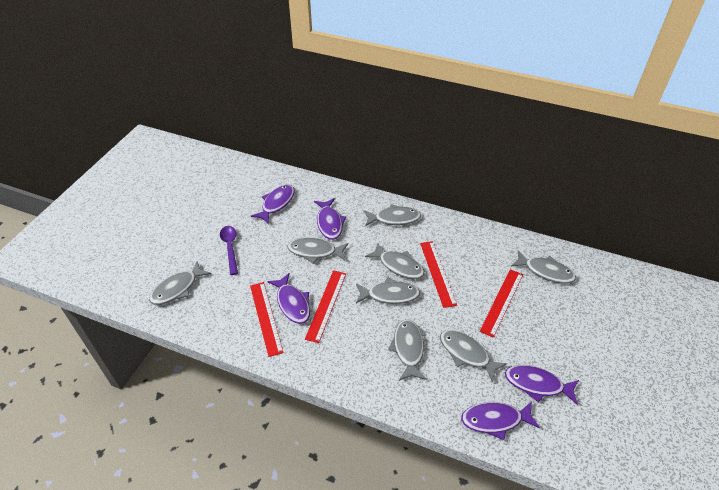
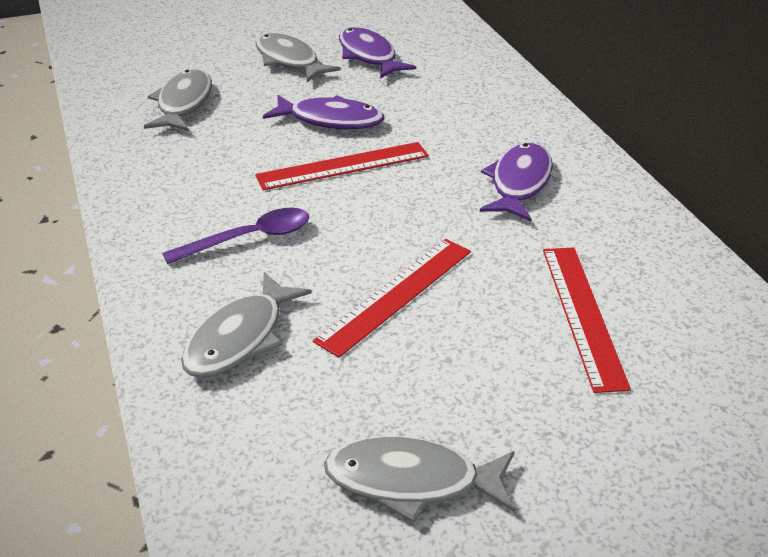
grey fish: [149,262,211,305] [287,238,348,263] [356,277,420,304] [364,204,421,226] [365,243,424,279] [388,319,426,381] [440,330,507,383] [511,250,576,283] = 8 -> [144,69,212,131] [181,272,312,378] [255,33,341,82] [324,436,515,523] = 4
purple fish: [251,185,295,224] [267,273,310,324] [314,198,346,240] [461,401,540,440] [505,365,579,405] = 5 -> [263,95,384,129] [339,27,416,79] [480,142,553,221] = 3
red ruler: [250,282,284,357] [305,270,346,343] [420,241,457,308] [480,269,523,338] = 4 -> [255,142,429,190] [313,239,471,358] [543,247,631,393] = 3

